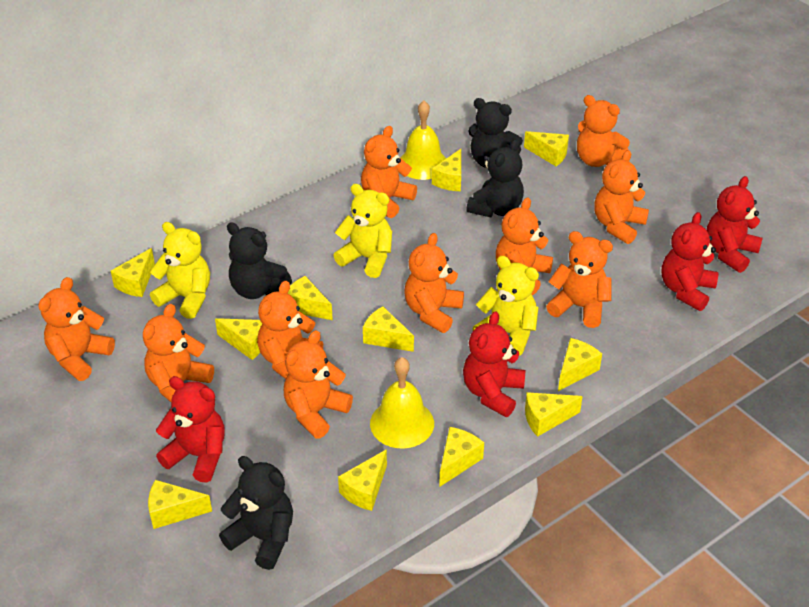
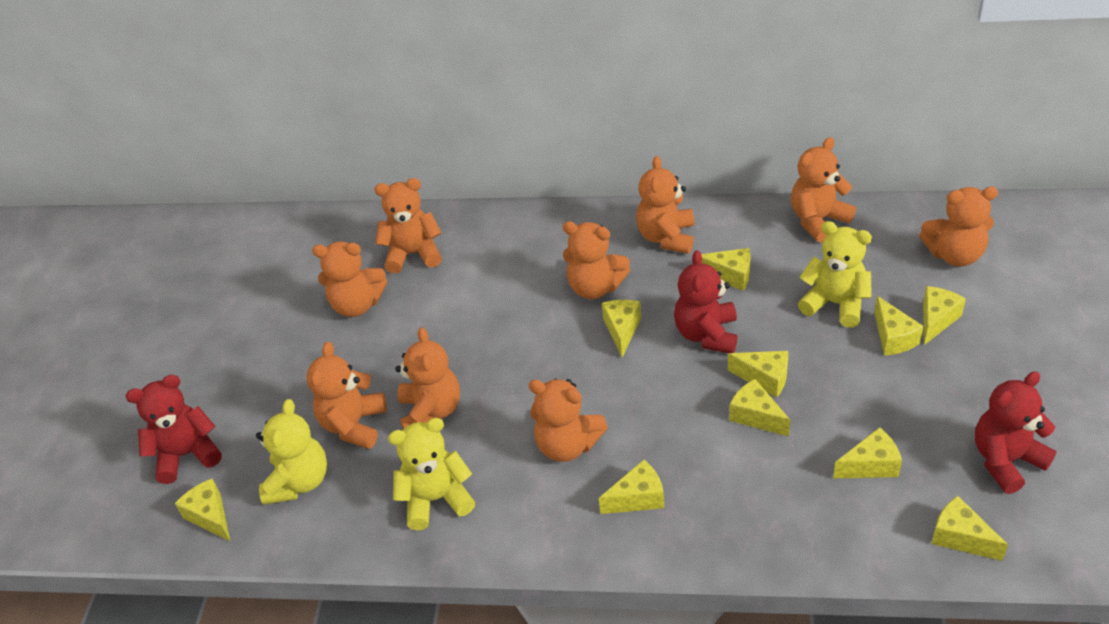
black teddy bear: [219,456,293,570] [227,222,292,299] [466,139,524,217] [468,98,523,168] = 4 -> none = 0
orange teddy bear: [38,277,115,381] [143,304,214,402] [257,281,323,379] [284,330,353,439] [361,126,417,218] [405,233,464,333] [496,197,553,295] [546,231,613,328] [577,95,630,167] [595,150,649,244] = 10 -> [306,342,387,449] [312,242,387,317] [374,178,442,273] [395,327,460,429] [528,379,608,462] [563,221,630,299] [636,156,695,254] [791,137,856,243] [919,187,998,266] = 9
red teddy bear: [156,376,225,483] [463,311,525,417] [662,212,719,311] [707,176,763,273] = 4 -> [126,375,222,484] [674,250,738,353] [975,371,1057,494] = 3
yellow bell: [370,357,434,448] [400,101,446,180] = 2 -> none = 0
yellow cheese: [111,248,155,297] [148,480,212,529] [215,318,262,360] [288,276,333,320] [338,449,387,511] [363,306,414,352] [432,149,461,191] [439,427,484,487] [524,131,569,166] [525,392,583,437] [558,338,602,391] = 11 -> [175,479,231,542] [599,460,664,514] [602,300,641,357] [701,248,750,291] [728,351,788,398] [729,379,790,437] [833,427,902,478] [874,296,924,356] [923,286,966,345] [931,496,1008,561] = 10

